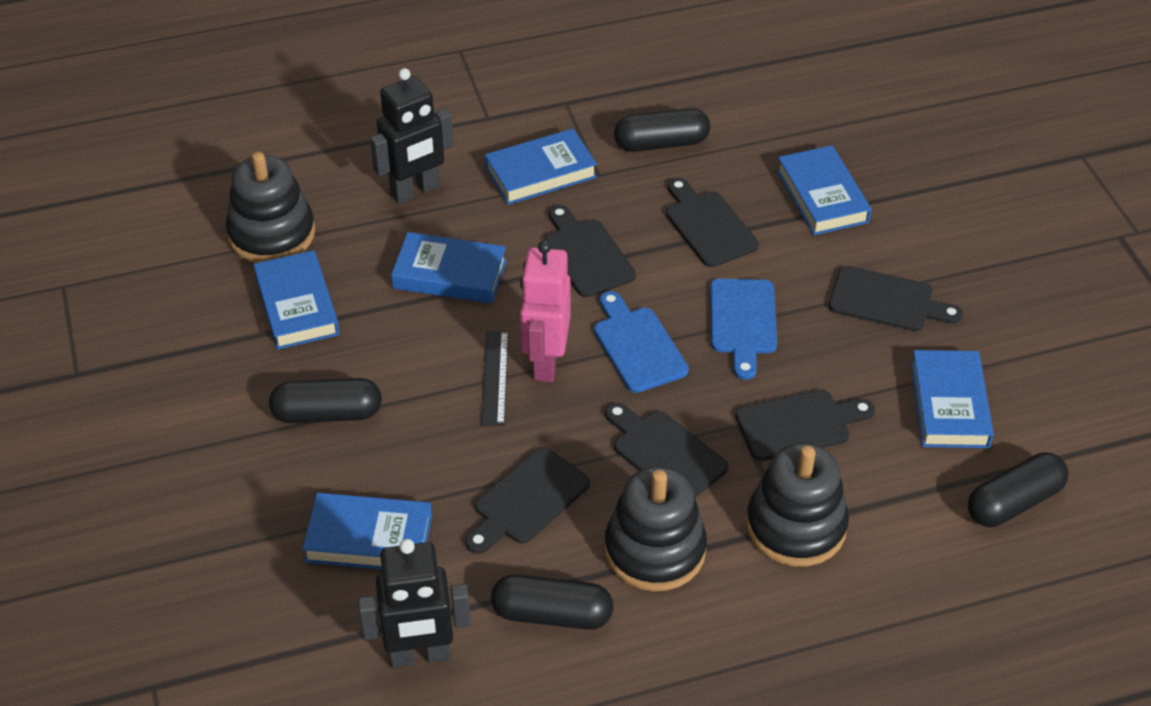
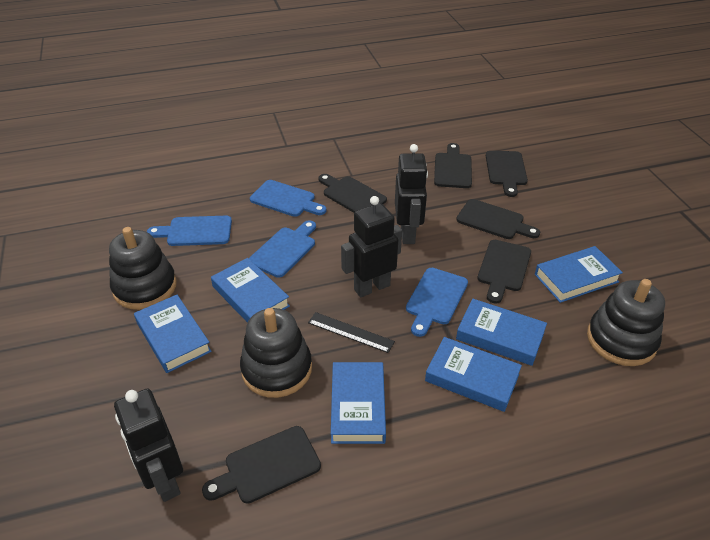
black capsule: [269,378,382,423] [491,574,613,630] [614,108,710,152] [968,452,1068,527] = 4 -> none = 0
black robot: [358,539,471,668] [370,68,454,204] = 2 -> [114,388,183,502] [341,196,402,298] [395,144,428,244] = 3
blue cutting board: [594,291,689,393] [710,279,777,380] = 2 -> [147,216,232,246] [249,220,316,278] [250,180,326,217] [406,268,468,337] = 4
pink robot: [520,241,571,382] = 1 -> none = 0

